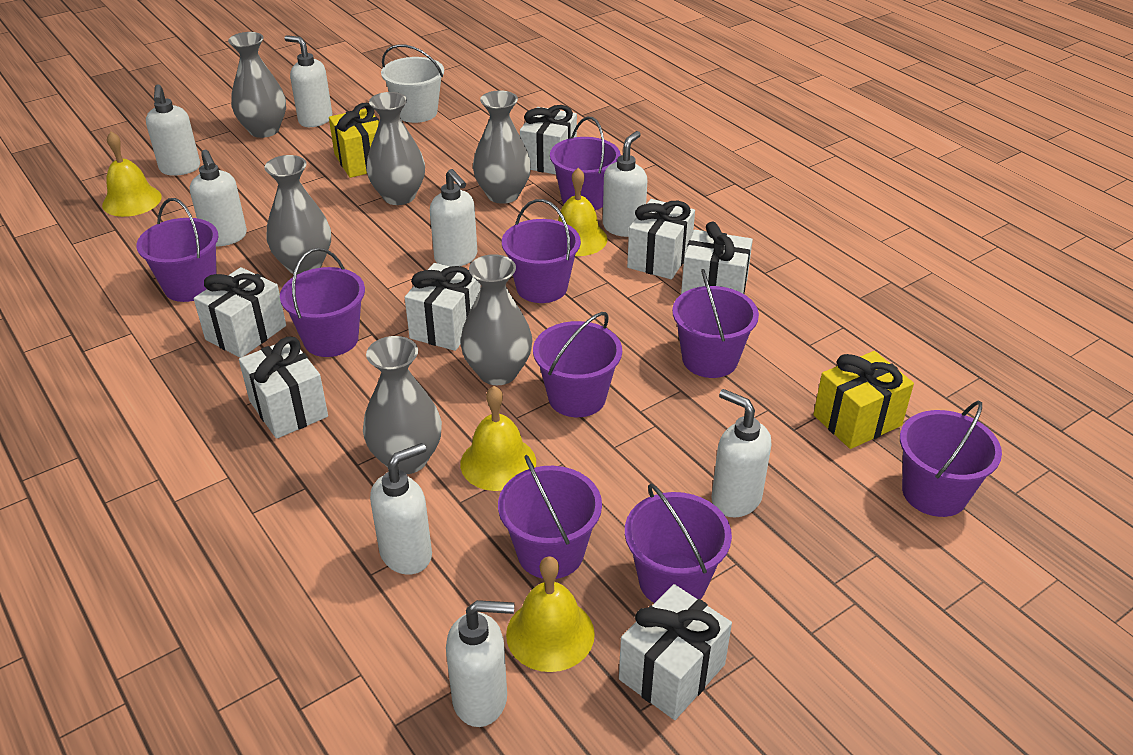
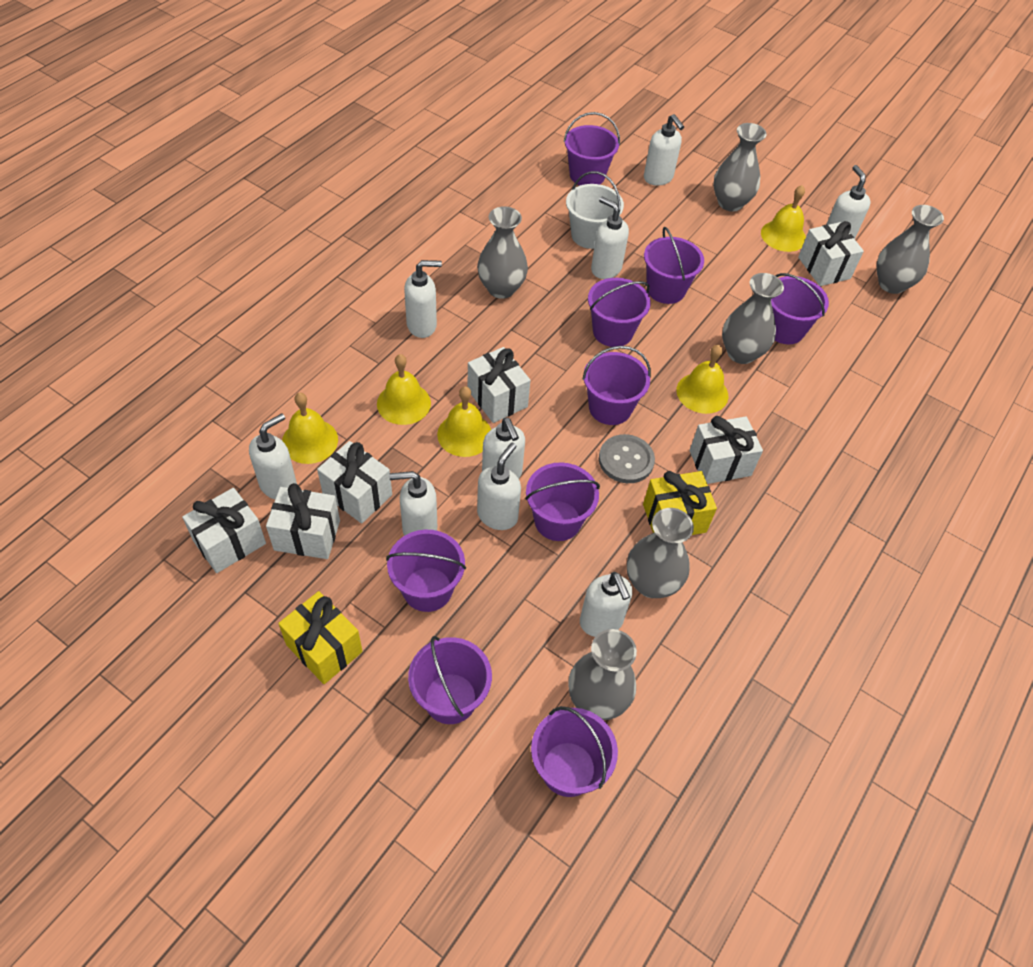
grey button: none = 0 -> [599,434,655,483] = 1
white gift: [194,267,286,358] [239,336,328,439] [405,263,481,351] [520,105,577,174] [619,584,732,720] [627,199,695,279] [681,222,753,294] = 7 -> [182,488,266,573] [266,483,340,559] [317,441,392,523] [468,347,531,423] [689,416,763,484] [798,221,864,286] = 6
white soap dispenser: [146,84,200,176] [190,150,247,246] [284,35,332,127] [370,443,432,575] [430,169,477,266] [446,600,514,727] [603,131,647,237] [712,389,771,517] = 8 -> [249,413,297,499] [389,471,437,536] [404,260,442,338] [477,443,521,530] [482,418,525,479] [580,572,632,637] [591,197,629,279] [644,114,684,186] [827,165,870,239] = 9
yellow bell: [102,131,162,217] [460,386,536,491] [506,556,595,672] [558,168,607,256] = 4 -> [282,393,338,464] [377,354,431,425] [437,386,491,457] [677,345,728,414] [761,185,806,252] = 5

